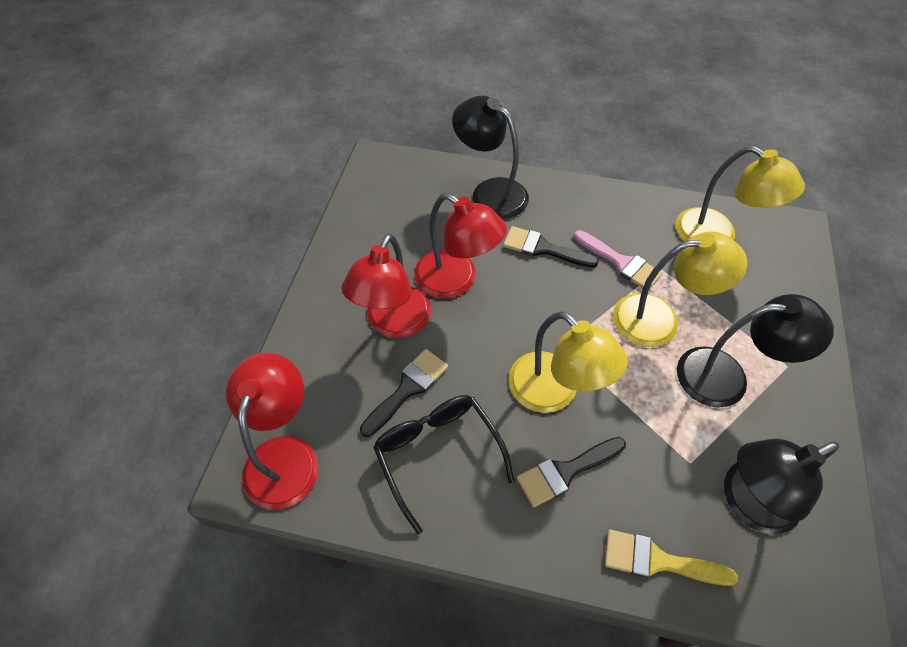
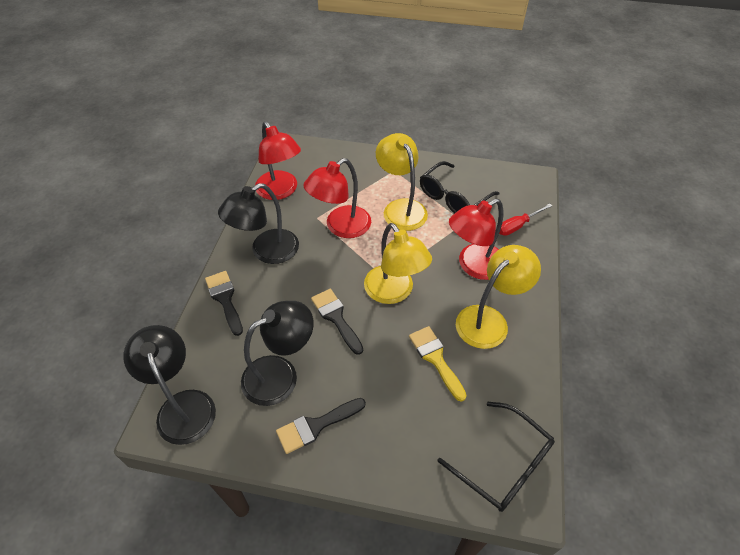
black glasses: [373,395,515,534] = 1 -> [420,161,500,213] [438,402,555,512] = 2
pink brush: [574,230,663,288] = 1 -> none = 0
red screwdriver: none = 0 -> [499,203,552,236] = 1

